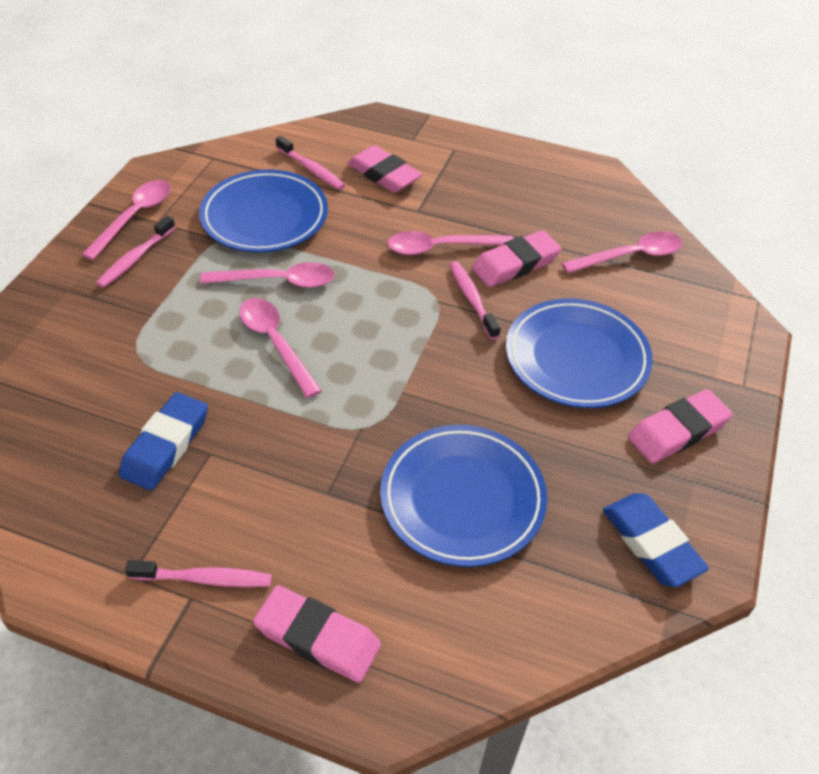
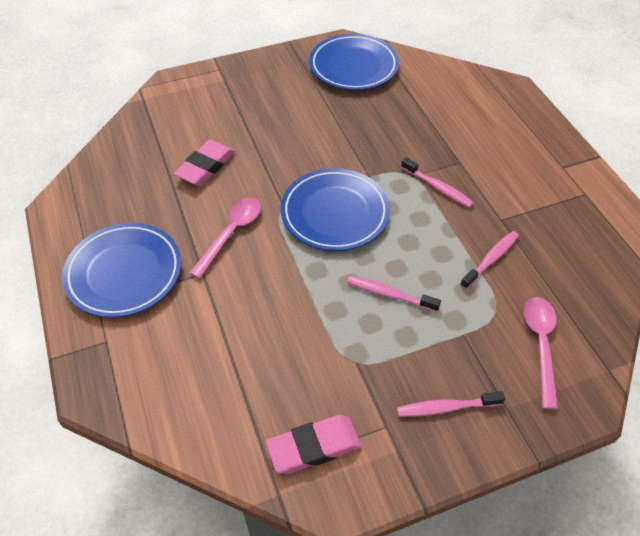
blue eraser: [119,392,208,491] [603,493,709,587] = 2 -> none = 0
pink eraser: [253,585,381,683] [347,145,422,193] [472,230,561,287] [628,389,733,464] = 4 -> [174,140,235,186] [266,415,362,474] = 2
pink spoon: [81,180,171,260] [200,262,335,288] [239,298,322,398] [388,231,514,255] [562,231,683,273] = 5 -> [189,198,261,279] [524,297,558,410] = 2

